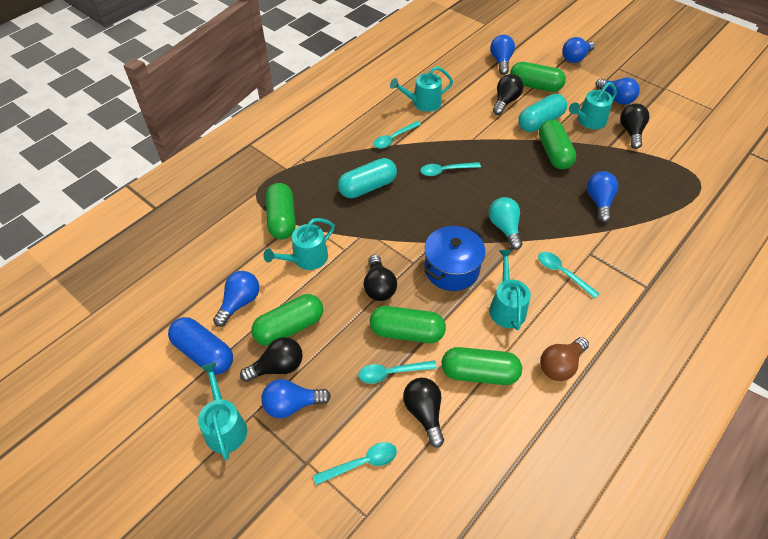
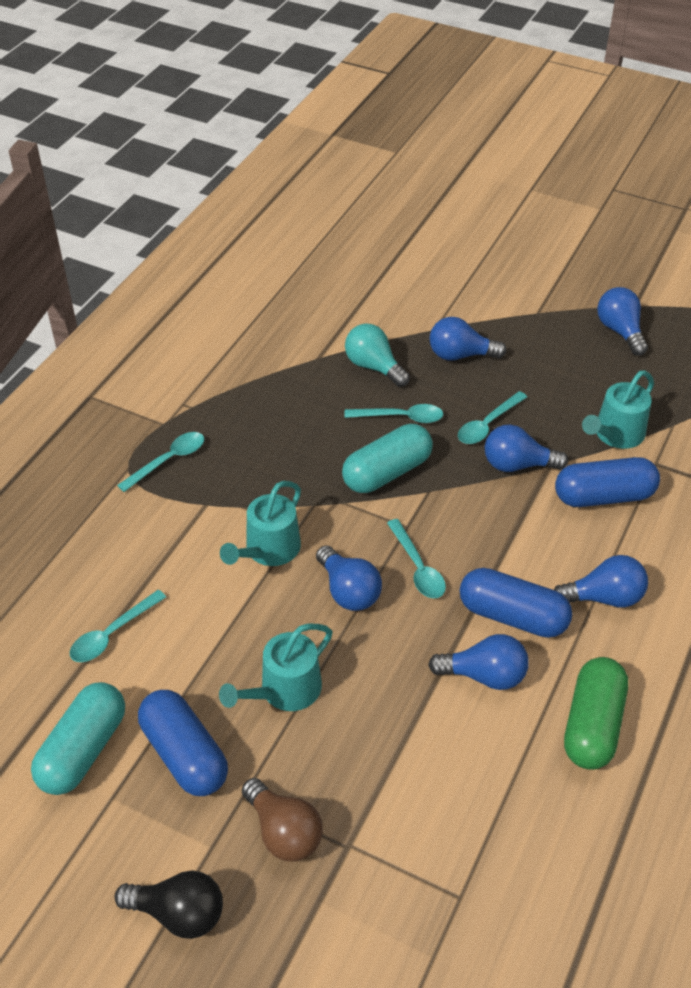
black light bulb: [240,337,303,382] [363,255,397,301] [403,378,444,448] [493,74,523,115] [620,103,649,149] = 5 -> [114,870,223,939] = 1
blue capsule: [168,317,233,374] = 1 -> [138,690,228,796] [460,568,572,638] [555,457,660,507] = 3
blue pot: [424,226,485,291] = 1 -> none = 0
green capsule: [251,294,323,346] [266,183,296,239] [370,306,446,343] [441,347,522,385] [510,62,566,92] [539,119,576,169] = 6 -> [564,657,628,770] = 1
turquoise watering can: [198,362,247,460] [263,218,335,270] [390,66,453,112] [489,250,531,330] [569,82,617,129] = 5 -> [219,624,333,711] [220,481,301,566] [582,370,654,449] = 3

